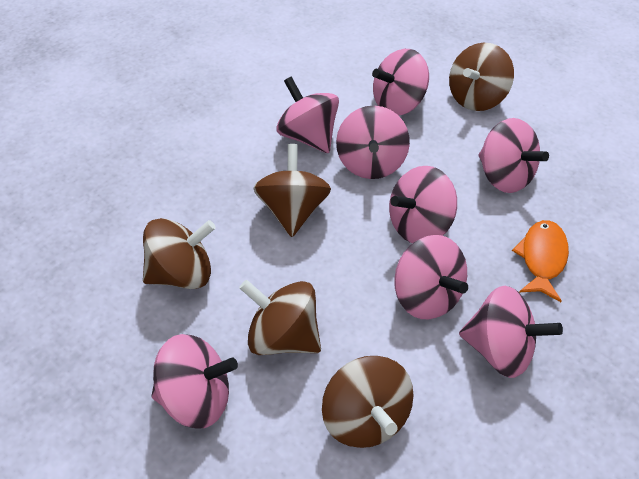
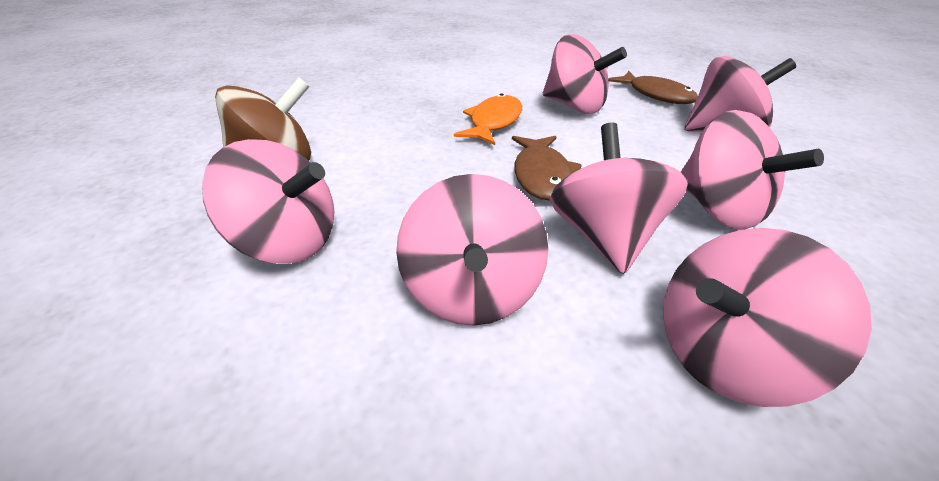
brown fish: none = 0 -> [512,136,582,201] [608,71,698,104] = 2
brown spinning top: [143,218,216,289] [239,280,321,355] [253,144,331,237] [322,356,413,448] [449,43,514,111] = 5 -> [215,77,311,161] = 1
pink spinning top: [151,334,238,429] [276,77,339,153] [336,106,410,179] [372,49,429,116] [389,166,457,243] [394,235,468,319] [459,286,563,378] [479,118,549,193] = 8 -> [202,139,335,264] [396,174,548,326] [543,34,627,114] [550,122,688,274] [663,228,872,407] [681,110,824,230] [684,56,796,132] = 7

